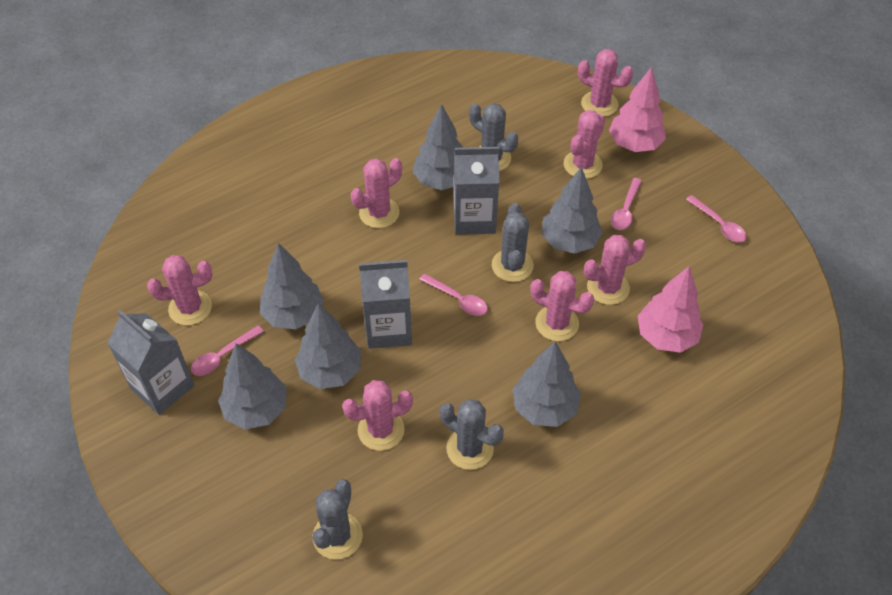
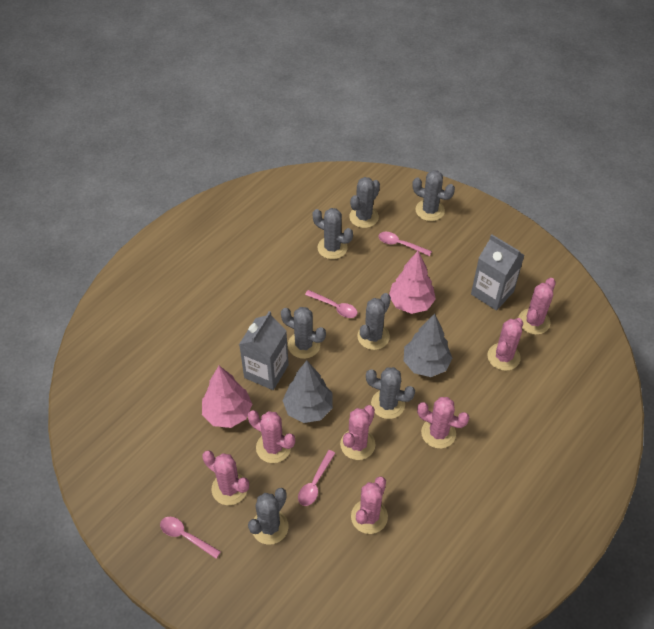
grey cactus: [313,479,363,560] [440,399,504,470] [469,103,518,171] [492,203,534,282] = 4 -> [248,488,289,545] [281,307,326,359] [312,208,353,259] [349,177,380,228] [357,293,391,350] [366,367,415,419] [412,170,455,221] = 7
grey carton: [107,310,194,415] [359,260,412,349] [453,147,499,235] = 3 -> [239,311,289,390] [471,234,525,311] = 2
grey tree: [218,343,287,430] [260,243,324,329] [295,303,361,389] [412,104,464,190] [512,341,581,427] [541,167,603,254] = 6 -> [282,361,333,423] [403,314,452,377] = 2

